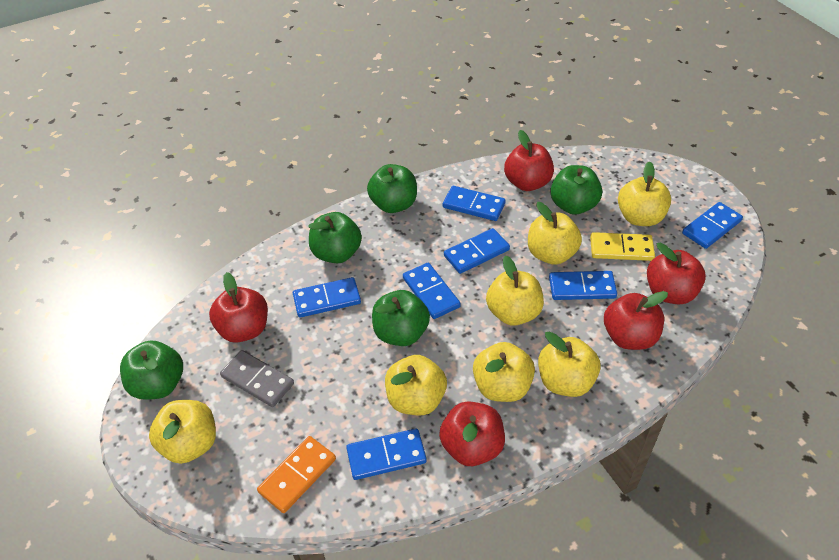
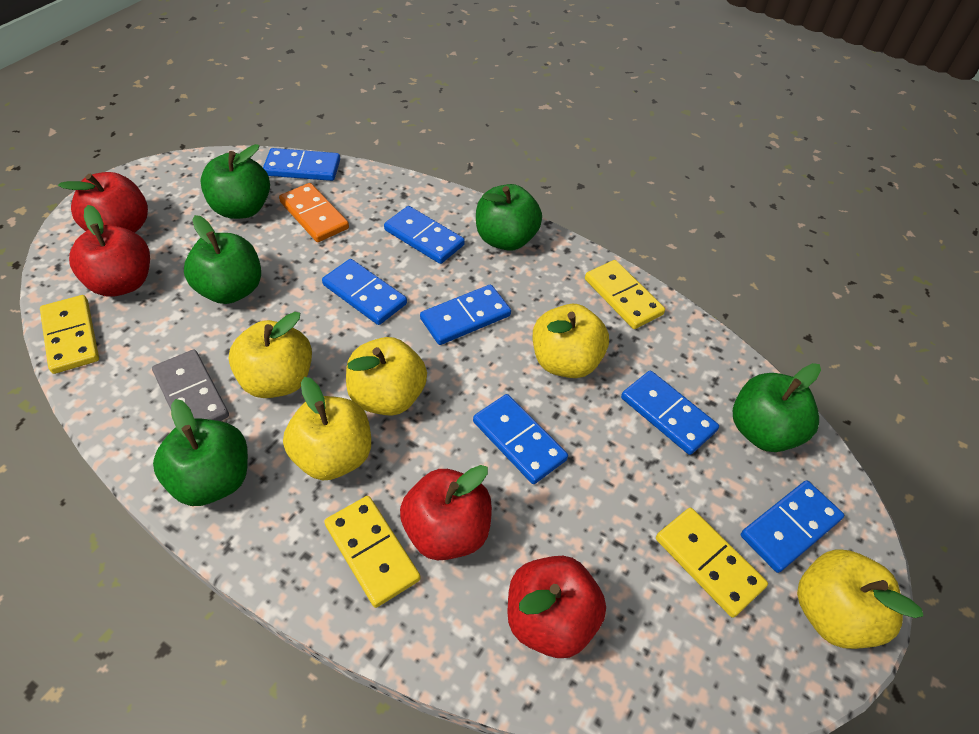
red apple: [209,272,268,343] [439,401,505,466] [504,130,554,191] [604,291,668,350] [647,243,706,304] = 5 -> [58,172,148,233] [69,205,150,297] [400,465,492,560] [507,556,606,658] = 4
yellow apple: [149,400,216,464] [385,355,447,415] [473,342,535,402] [486,256,544,326] [528,202,582,265] [538,331,601,397] [618,161,671,226] = 7 -> [229,312,312,398] [283,377,371,480] [346,337,427,416] [533,304,609,378] [797,549,923,649] = 5
yellow domino: [590,232,655,261] = 1 -> [40,295,99,374] [324,496,420,608] [585,260,665,329] [656,508,768,618] = 4

